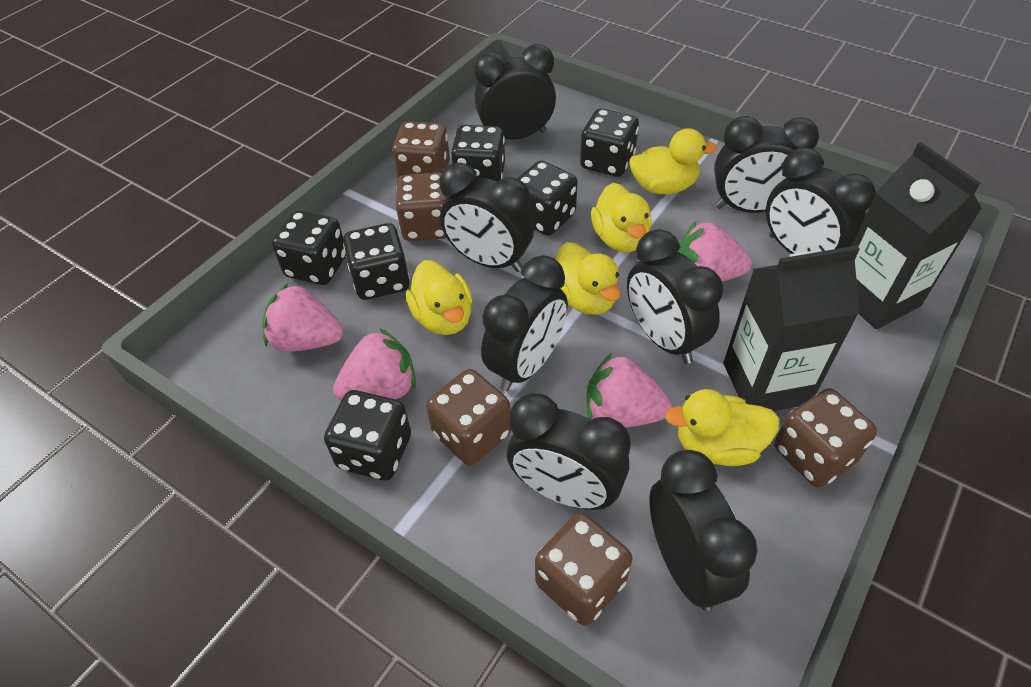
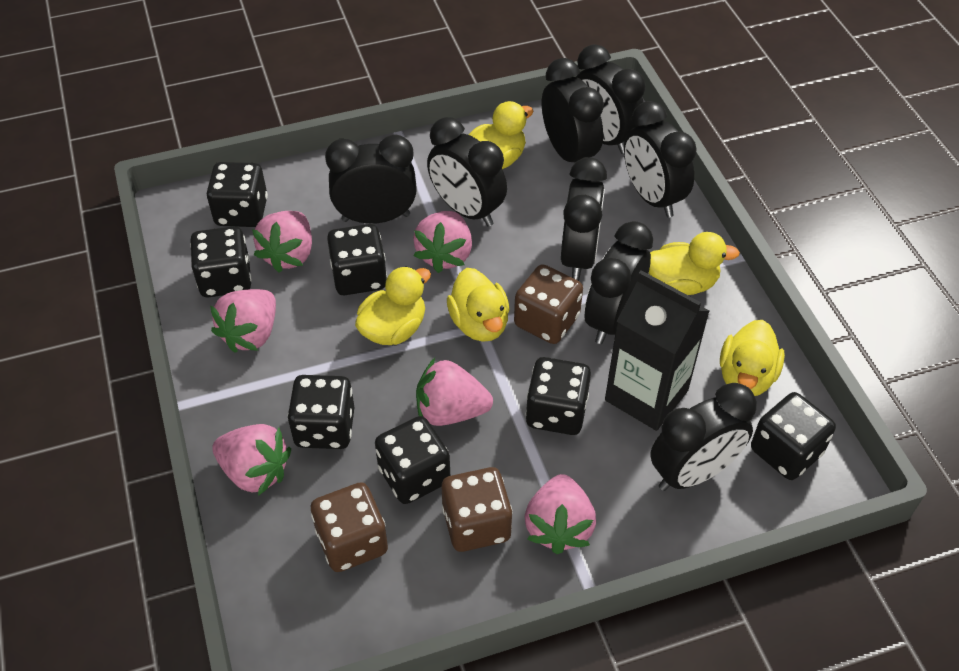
black carton: [723,246,860,411] [852,142,982,329] = 2 -> [605,270,710,431] = 1
black dice: [272,210,346,285] [324,390,411,481] [343,223,410,300] [451,125,505,182] [517,160,577,236] [580,108,639,177] = 6 -> [190,226,252,297] [207,162,268,227] [288,375,355,449] [327,224,387,295] [375,416,450,504] [526,357,591,435] [751,392,836,480] = 7
brown dice: [392,121,450,178] [396,172,448,241] [426,369,511,465] [535,513,632,626] [774,388,877,488] = 5 -> [311,482,388,572] [442,467,513,552] [514,264,583,344] = 3
pink strawberry: [262,283,343,352] [333,328,416,401] [587,353,672,428] [678,221,752,282] = 4 -> [210,289,276,353] [212,424,291,496] [252,211,312,272] [413,211,472,273] [416,358,493,426] [525,474,596,554] = 6

